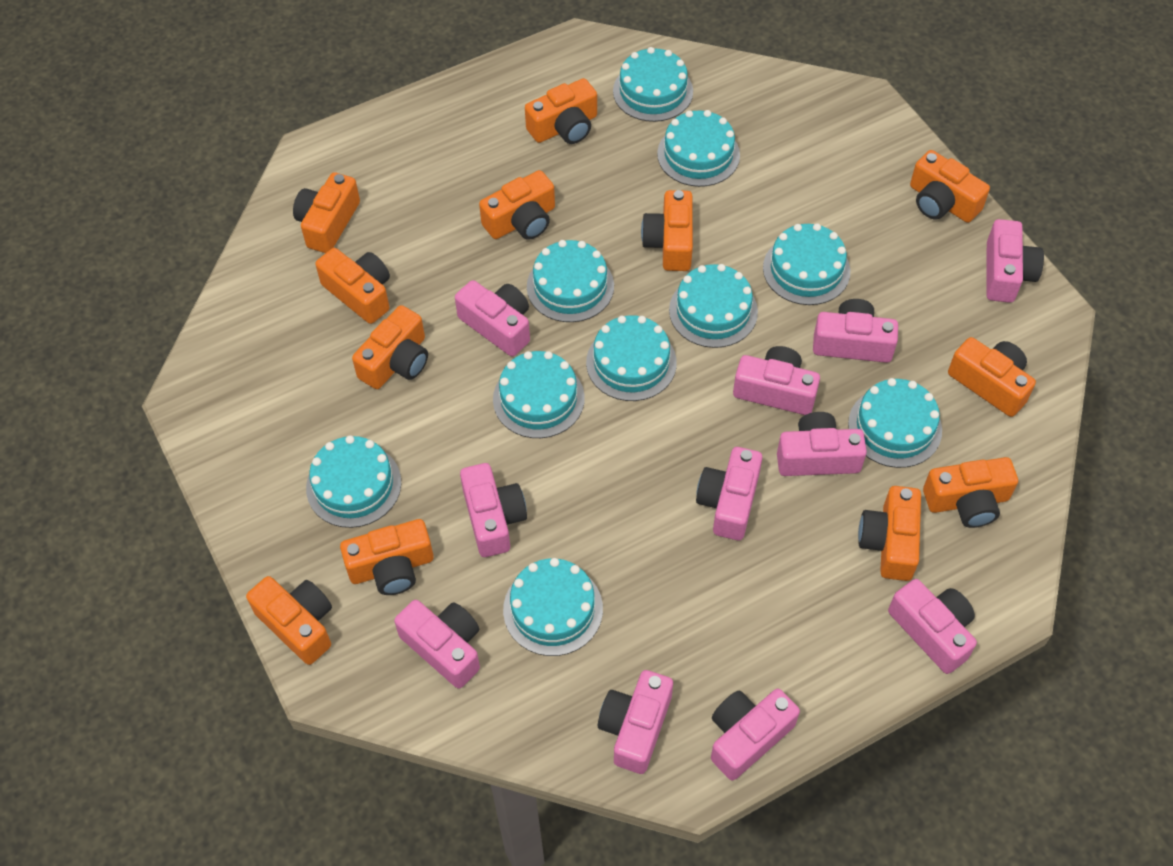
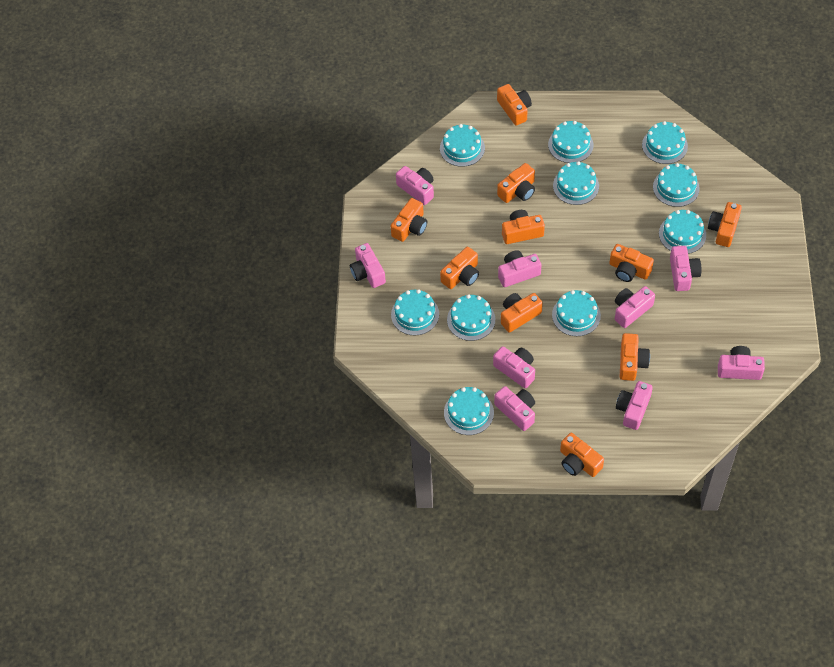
orange camera: [246,576,332,665] [293,172,360,253] [315,248,390,324] [340,519,434,595] [352,305,428,389] [479,170,555,240] [525,78,597,144] [641,190,693,271] [858,486,921,581] [910,150,990,223] [923,457,1018,528] [948,337,1036,417] = 12 -> [391,198,428,242] [440,247,479,289] [497,84,532,126] [497,163,535,203] [501,293,543,333] [502,210,545,244] [560,433,604,477] [610,244,654,282] [620,333,650,381] [708,202,742,247] = 10
pink camera: [394,600,480,689] [455,280,530,357] [460,463,527,557] [598,670,673,774] [696,447,762,540] [711,689,800,781] [733,346,820,415] [777,412,867,476] [813,299,898,363] [888,579,977,674] [986,219,1044,303] = 11 -> [350,243,386,288] [396,166,434,205] [493,346,535,388] [494,386,535,431] [498,250,541,287] [615,286,655,328] [616,381,653,430] [670,246,702,291] [718,346,765,380] = 9

